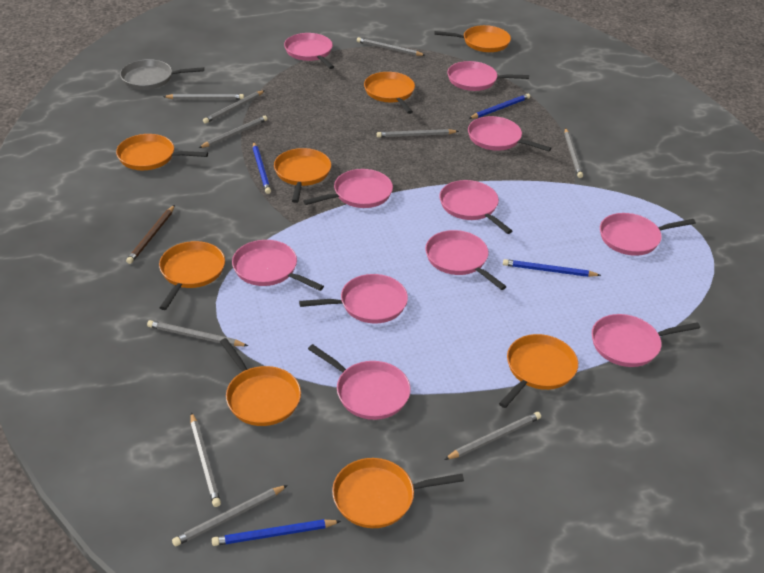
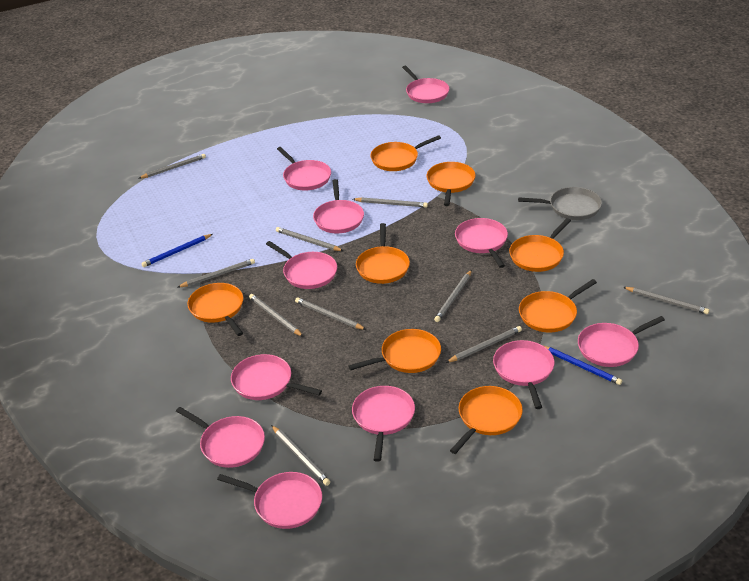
blue pencil: [212,519,341,546] [253,142,271,194] [469,94,530,119] [503,259,601,277] = 4 -> [141,234,213,267] [544,346,622,385] = 2
brown pencil: [126,205,175,264] = 1 -> none = 0

